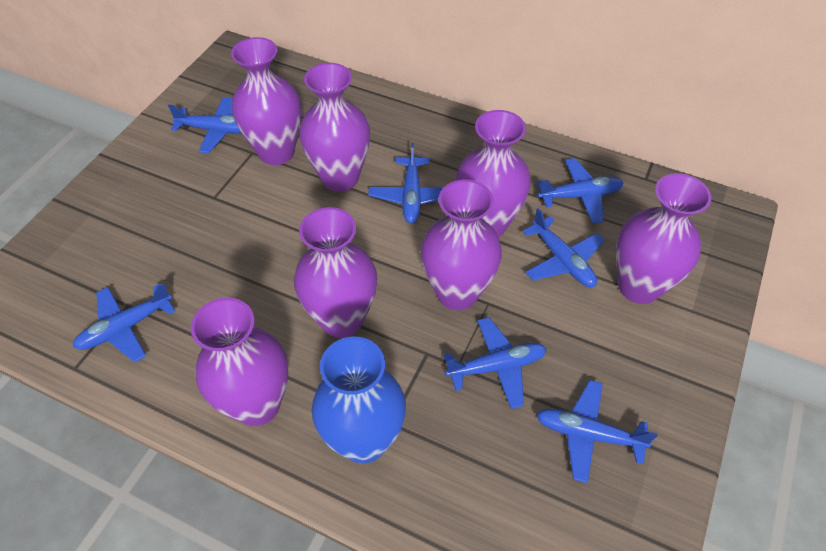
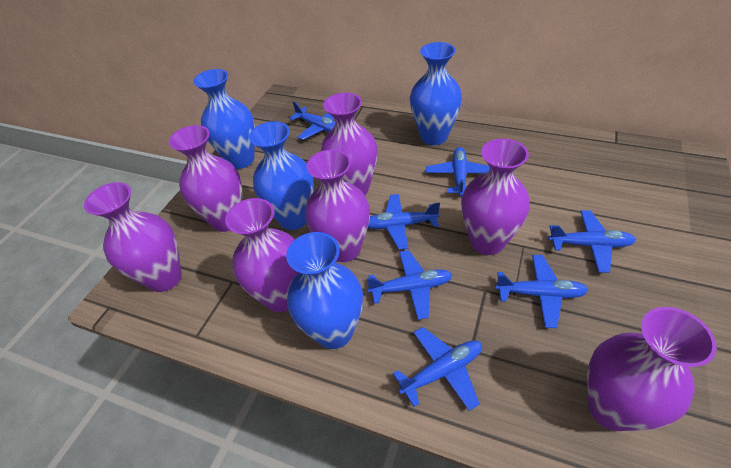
blue vase: [312,336,406,464] = 1 -> [193,69,255,169] [249,121,314,230] [286,232,363,349] [410,42,462,145] = 4

